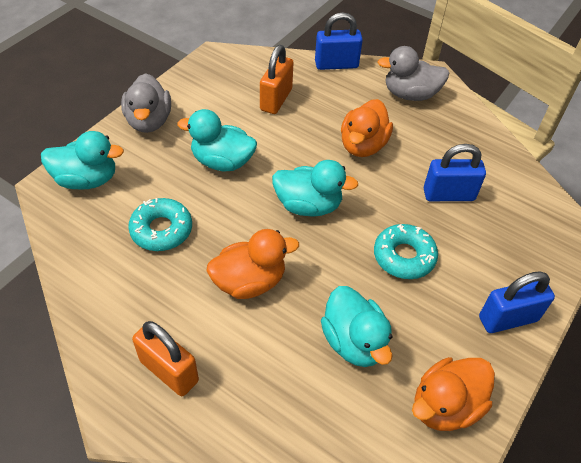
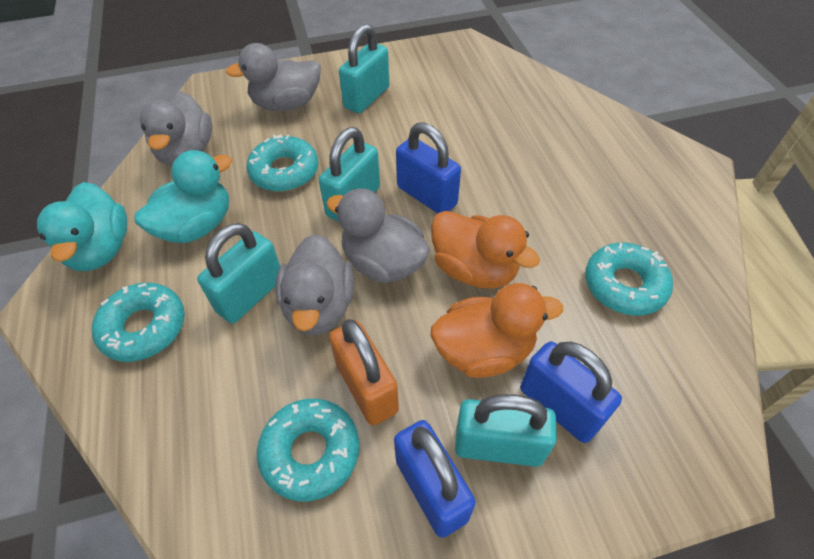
grey duck: [121,73,171,133] [377,46,449,101] = 2 -> [140,91,212,166] [226,43,321,111] [275,234,354,335] [326,188,430,283] = 4
orange duck: [207,229,299,299] [341,99,393,157] [412,357,495,431] = 3 -> [430,283,563,378] [431,211,540,289] = 2
orange padlock: [132,321,199,396] [260,45,294,114] = 2 -> [329,319,399,426] = 1
turquoise donut: [128,198,192,251] [374,224,438,279] = 2 -> [92,282,185,362] [247,134,318,192] [257,399,359,501] [585,243,673,315] = 4
turquoise duck: [41,131,124,190] [177,109,257,171] [272,160,358,217] [321,286,392,367] = 4 -> [37,182,127,271] [134,150,232,243] = 2
turquoise padlock: none = 0 -> [197,223,280,323] [319,127,380,222] [339,24,389,113] [455,394,557,467] = 4

